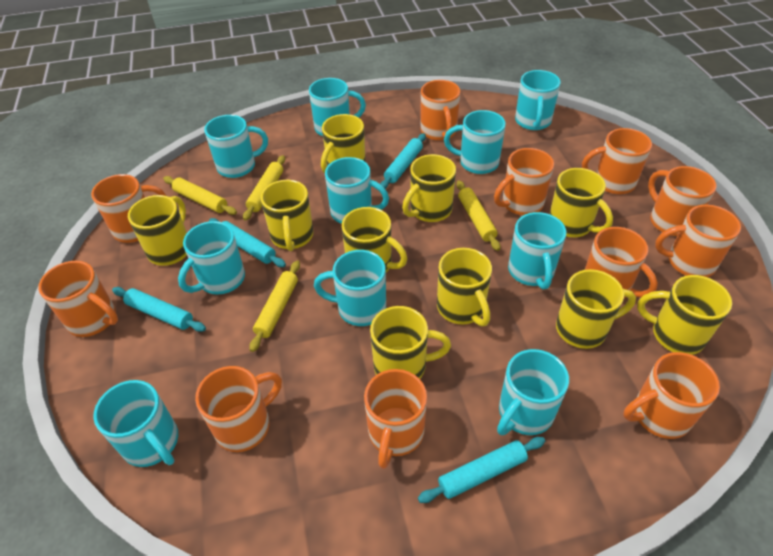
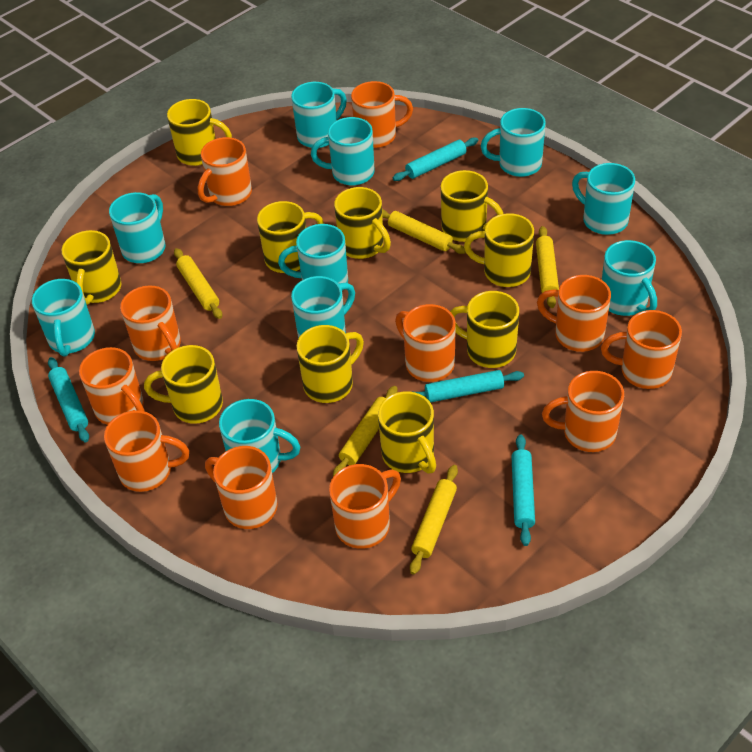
yellow rolling pin: [163,176,237,215] [243,155,285,221] [249,260,300,352] [456,180,500,251] = 4 -> [174,248,222,319] [333,386,398,477] [382,209,466,254] [410,465,458,575] [536,226,559,308] = 5

